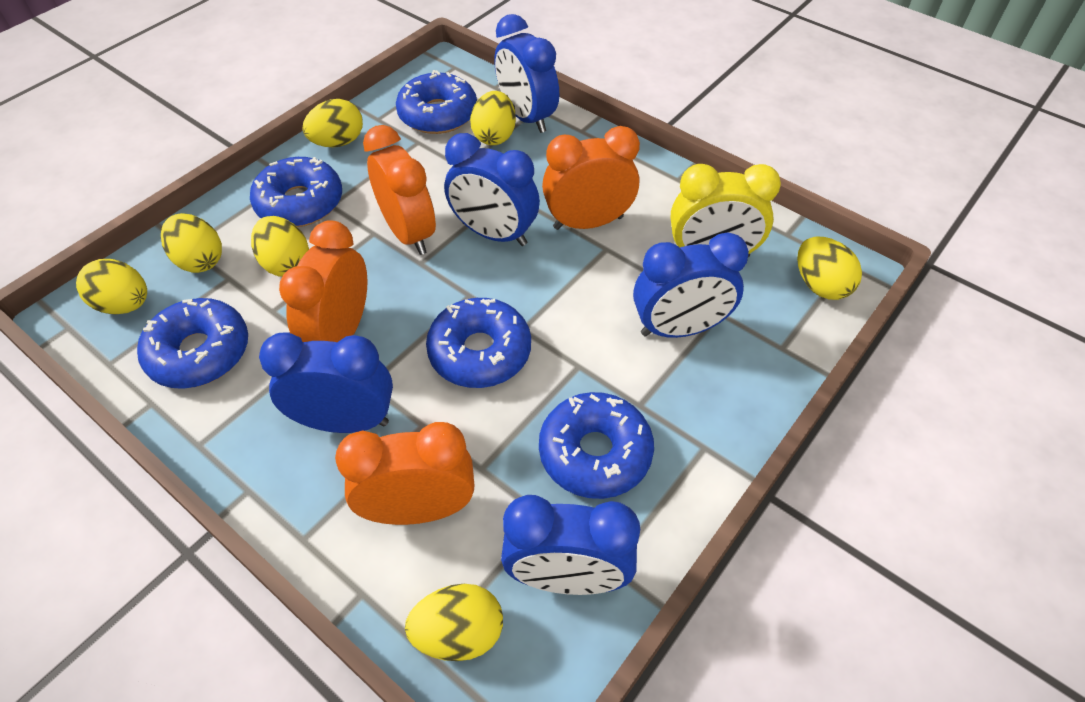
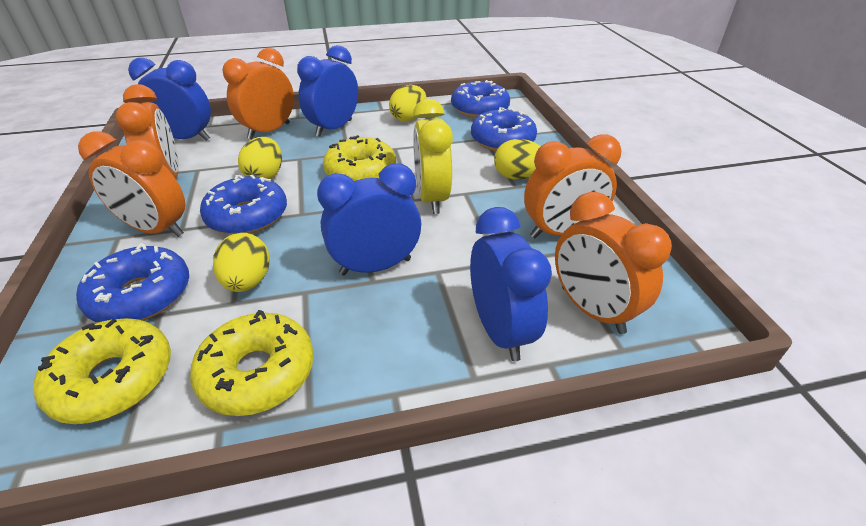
blue clock: [259,332,393,433] [444,133,540,246] [494,14,559,133] [501,495,640,595] [633,232,749,338] = 5 -> [128,58,211,141] [297,45,358,137] [317,163,421,275] [470,207,552,361] = 4
blue donut: [137,298,248,389] [250,157,342,227] [396,70,477,134] [426,298,531,388] [539,392,654,499] = 5 -> [76,243,189,322] [200,175,287,235] [451,80,510,118] [471,107,537,151] = 4
orange clock: [279,220,367,342] [335,422,474,525] [363,125,436,255] [542,126,640,230] = 4 -> [78,131,185,237] [116,84,179,178] [222,48,294,139] [524,134,621,238] [555,192,672,334] = 5
yellow donut: none = 0 -> [34,318,171,424] [190,310,314,416] [323,135,396,181] = 3
yellow egg: [76,259,147,314] [161,213,222,273] [251,216,309,277] [302,99,363,147] [405,584,503,661] [470,91,516,145] [797,237,862,300] = 7 -> [213,233,270,292] [238,137,282,179] [389,85,427,122] [494,139,541,180] = 4

